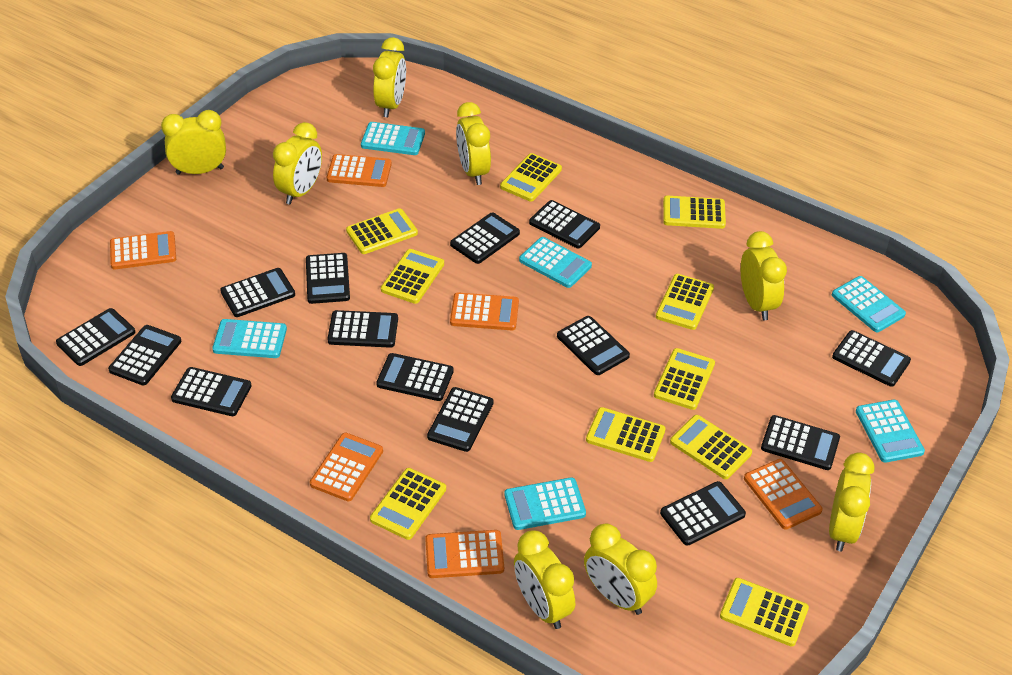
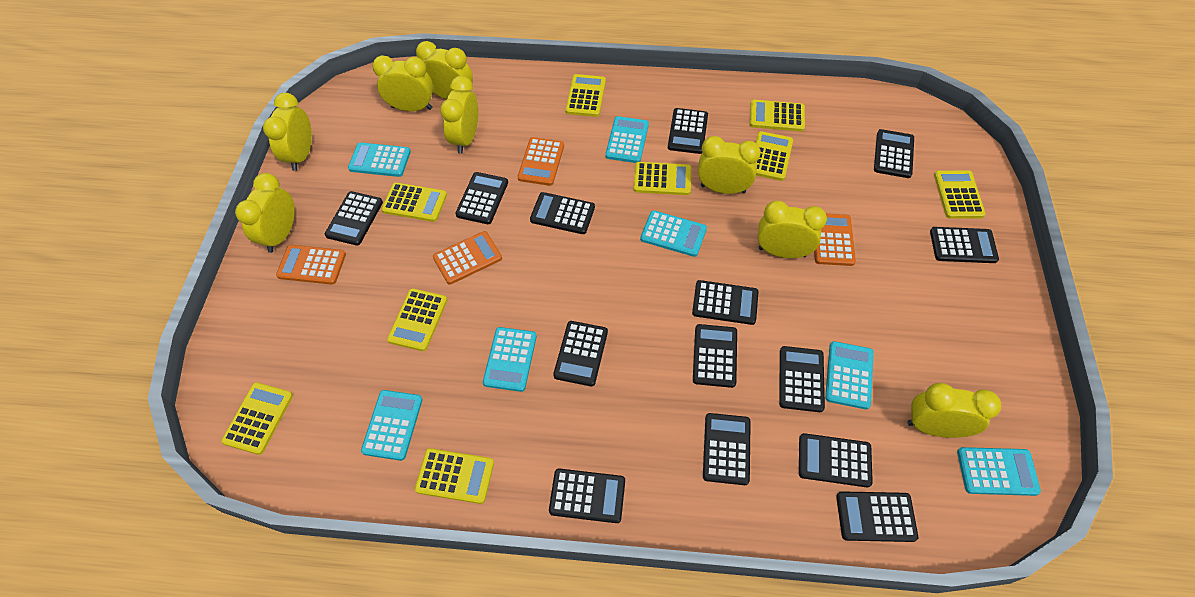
orange calculator: [110,231,176,269] [310,433,383,501] [327,154,392,187] [425,530,504,578] [450,292,519,330] [744,459,823,529] = 6 -> [276,245,346,285] [433,231,502,285] [518,137,564,186] [814,214,856,266] = 4
turquoise calculator: [212,319,287,358] [361,122,425,155] [504,477,586,530] [519,237,592,288] [832,276,906,332] [856,400,925,463] = 6 -> [348,142,411,177] [361,390,423,461] [483,327,537,392] [605,116,649,163] [640,210,707,257] [825,341,874,409] [957,447,1041,496] = 7
yellow calculator: [346,208,418,254] [370,468,446,540] [381,249,444,304] [500,153,562,202] [586,407,666,462] [654,348,715,410] [656,274,714,330] [663,196,726,229] [670,415,752,479] [720,578,809,646] = 10 -> [221,382,293,455] [381,182,447,222] [387,288,447,351] [415,448,494,504] [565,74,606,117] [633,162,691,195] [750,100,805,131] [756,131,793,181] [934,170,985,219] = 9

